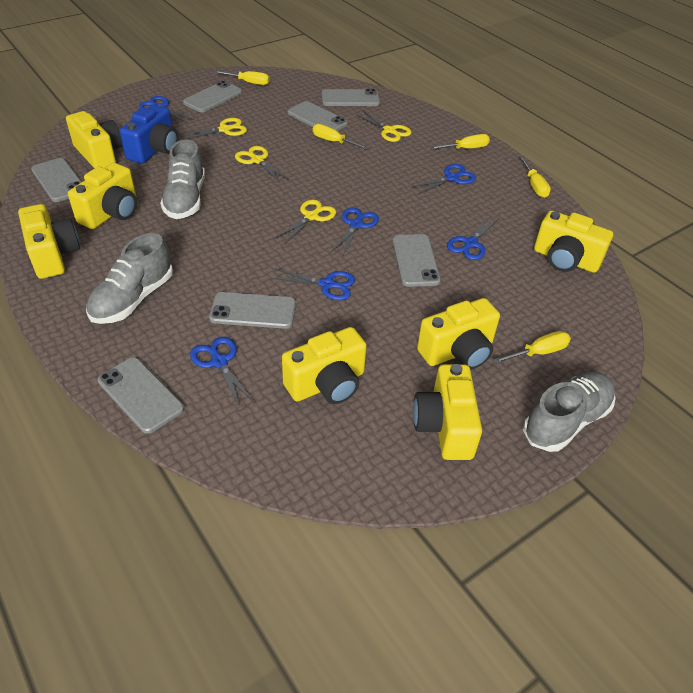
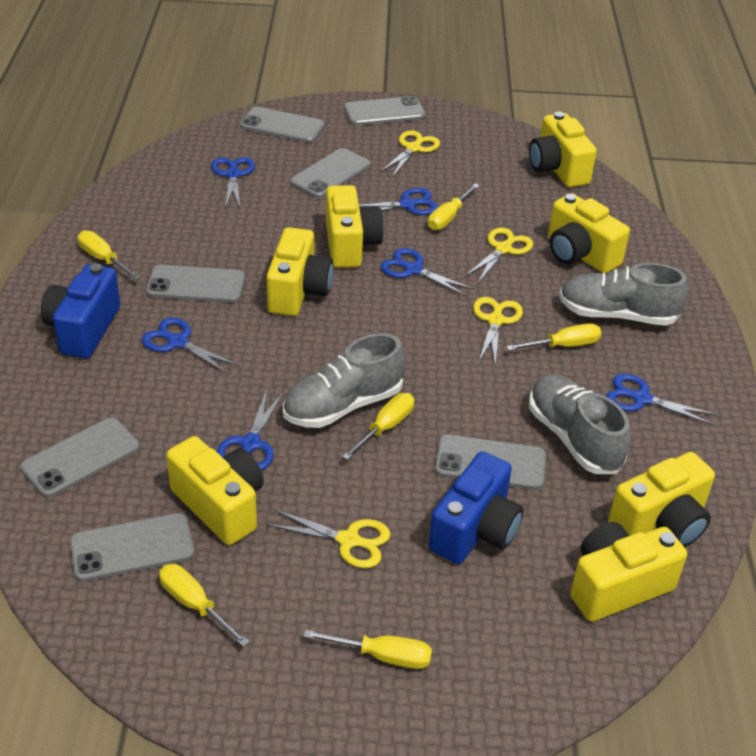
blue camera: [120,105,178,164] = 1 -> [41,264,120,358] [429,451,524,564] = 2
yellow screwdriver: [214,71,270,85] [313,124,369,150] [430,134,490,150] [493,331,571,364] [519,156,551,198] = 5 -> [78,231,141,280] [159,564,249,647] [303,630,432,669] [342,393,414,460] [428,184,479,230] [506,323,601,351] = 6

